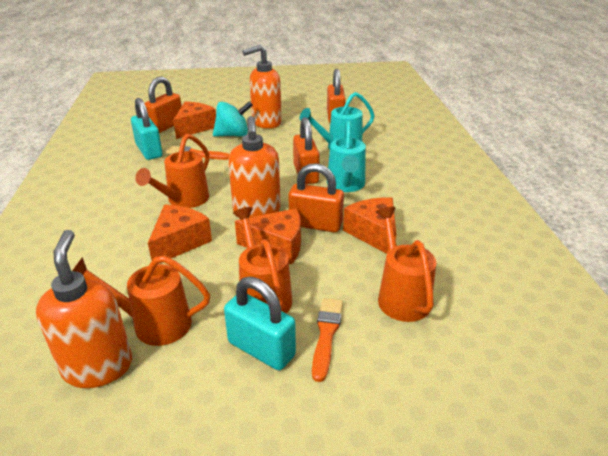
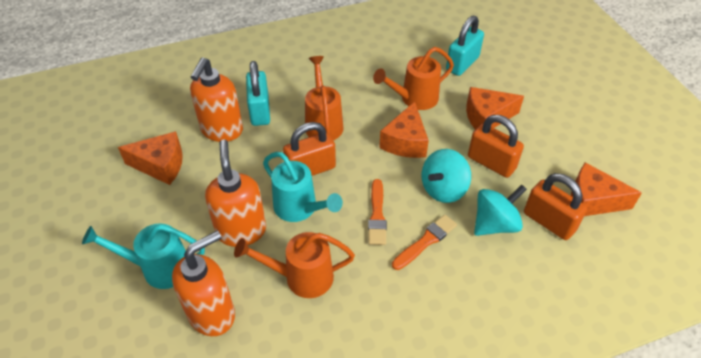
orange padlock: [145,76,182,133] [289,163,344,232] [293,117,320,184] [327,69,346,123] = 4 -> [283,122,336,176] [468,115,524,178] [524,173,587,240] = 3
orange watering can: [72,255,210,346] [135,134,209,208] [233,207,292,313] [376,207,436,322] = 4 -> [234,232,355,298] [305,56,343,140] [373,47,454,110] = 3
turquoise spinning top: [213,101,253,137] = 1 -> [422,149,471,203] [474,184,527,236] = 2

